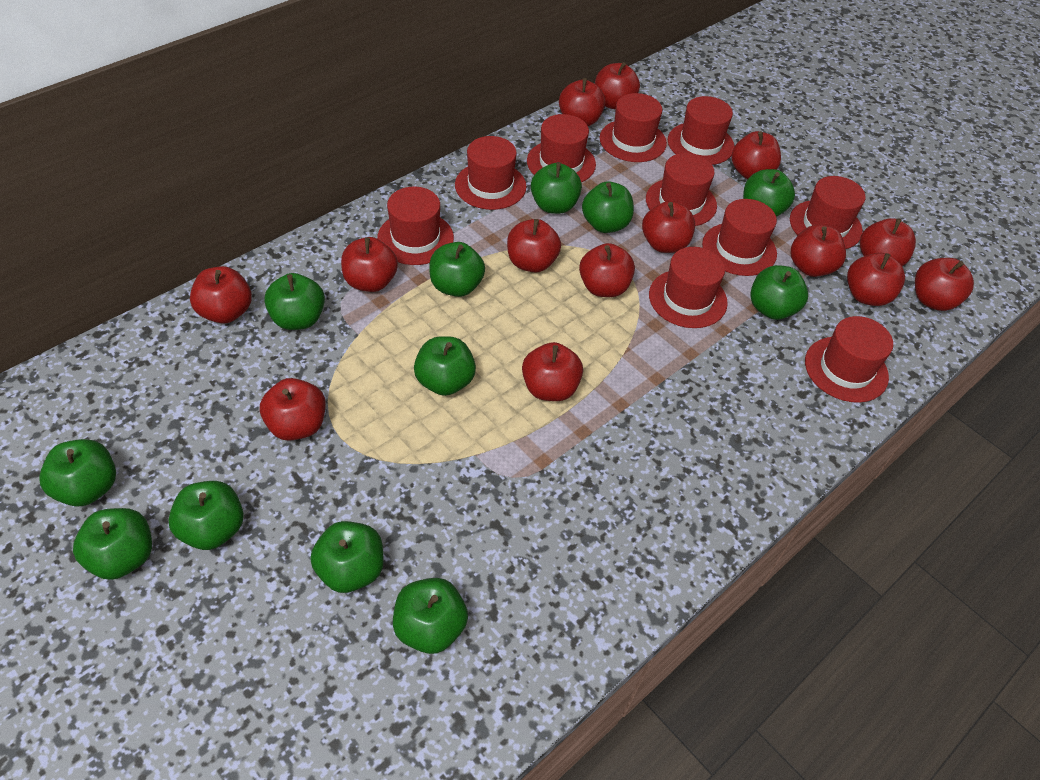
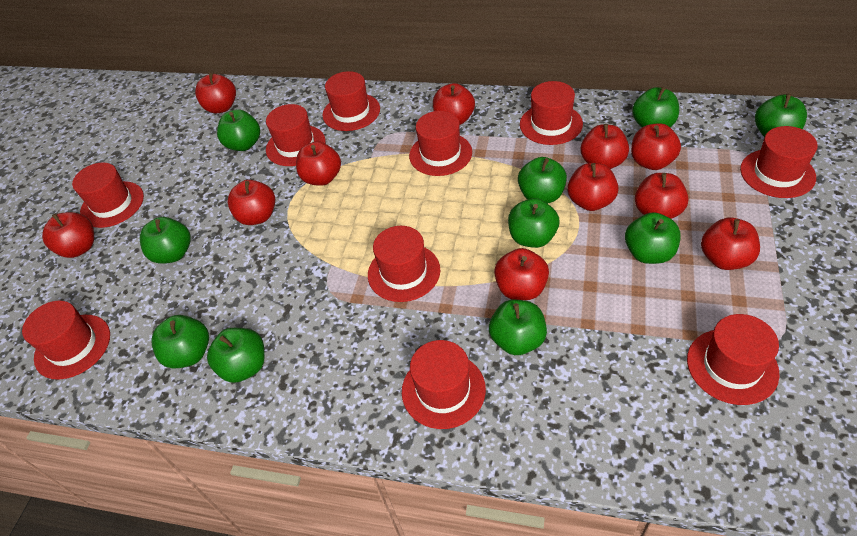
green apple: [39,439,116,507] [73,508,152,580] [168,481,244,550] [264,273,325,330] [310,521,384,593] [393,578,468,654] [414,336,476,396] [429,242,485,297] [531,162,582,214] [582,181,634,233] [743,169,795,217] [750,265,808,320] = 12 -> [140,217,191,264] [151,315,209,369] [207,328,265,383] [217,109,260,151] [489,300,547,355] [508,198,559,248] [518,157,567,203] [625,212,681,264] [632,87,679,127] [755,94,807,137] = 10
red apple: [190,266,252,323] [260,378,326,441] [341,237,398,292] [507,219,561,273] [522,342,583,401] [559,78,605,126] [579,243,635,297] [595,62,640,110] [642,201,695,253] [731,131,781,179] [791,224,846,277] [847,253,905,306] [860,218,916,266] [915,258,974,311] = 14 -> [42,212,94,258] [195,73,236,114] [227,180,275,225] [296,141,341,186] [433,83,475,125] [494,248,549,300] [568,163,619,211] [581,124,629,169] [631,123,681,170] [635,173,689,219] [701,217,760,270] = 11

